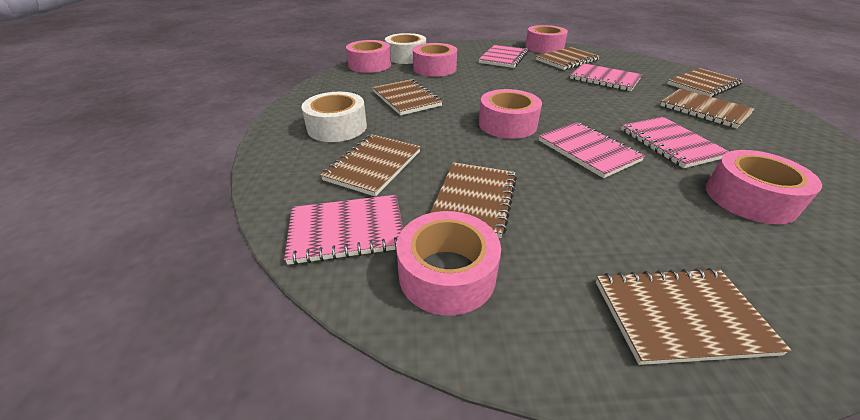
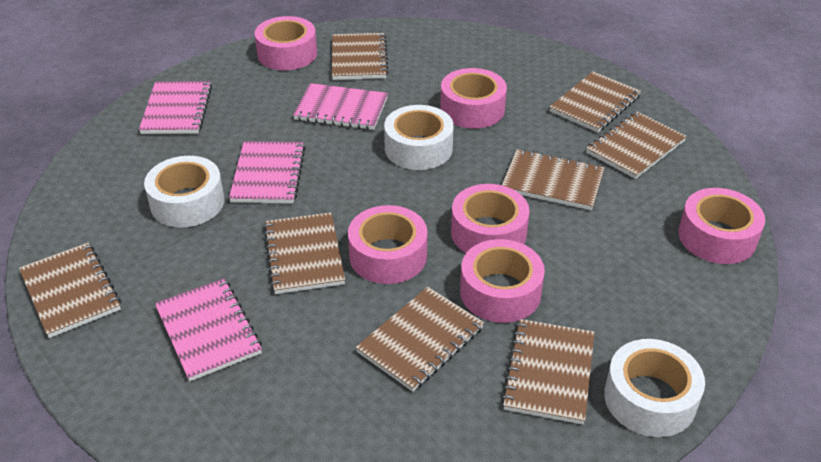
brown notebook: [320,134,420,197] [373,79,443,115] [430,162,517,238] [536,47,600,70] [596,268,792,365] [660,89,754,128] [667,68,743,97] = 7 -> [19,243,121,338] [263,213,345,294] [332,33,388,80] [356,287,484,392] [501,319,595,424] [502,149,604,210] [549,72,641,132] [586,112,687,179] = 8
pink notebook: [284,195,403,265] [478,45,528,68] [539,122,645,178] [570,63,642,91] [621,117,730,168] = 5 -> [139,81,212,134] [155,278,262,381] [229,141,305,203] [293,83,388,130] = 4
white tape: [302,92,367,142] [385,33,426,64] = 2 -> [144,156,224,228] [384,105,454,170] [604,339,705,437] = 3

